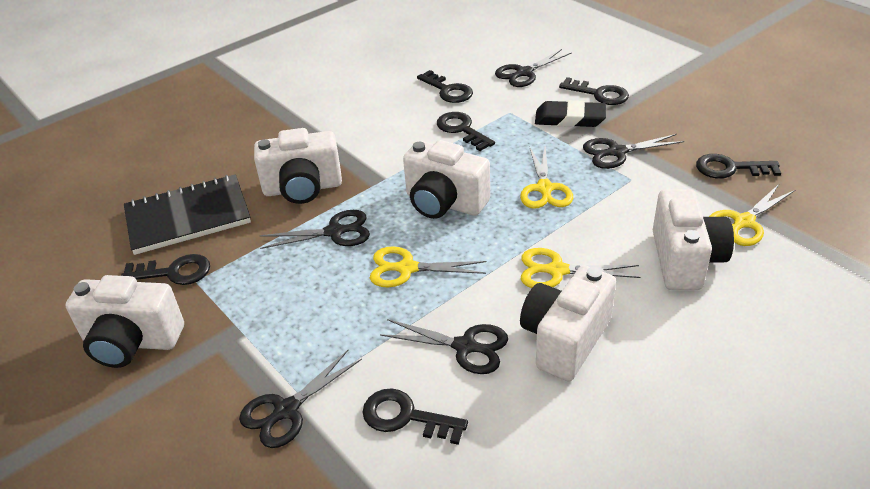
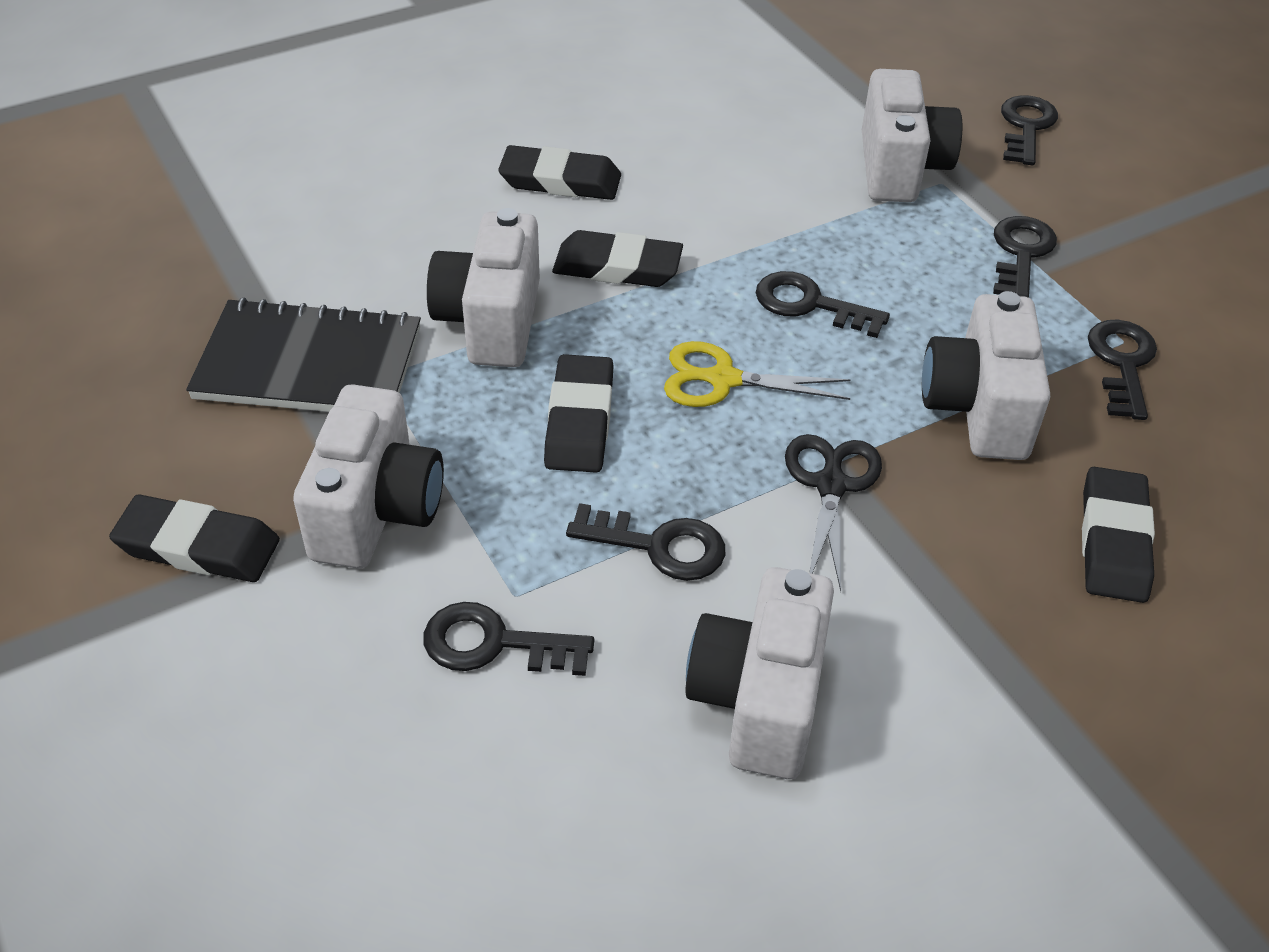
black eraser: [535,100,606,127] = 1 -> [109,495,280,582] [498,145,621,200] [544,354,614,473] [552,230,683,287] [1082,467,1155,603] = 5
black scissors: [239,350,362,448] [260,210,370,249] [380,319,508,374] [495,49,572,87] [583,134,684,169] = 5 -> [785,434,882,591] = 1
yellow scissors: [370,246,486,287] [520,146,573,209] [521,248,641,288] [709,183,795,246] = 4 -> [664,341,851,407] = 1

